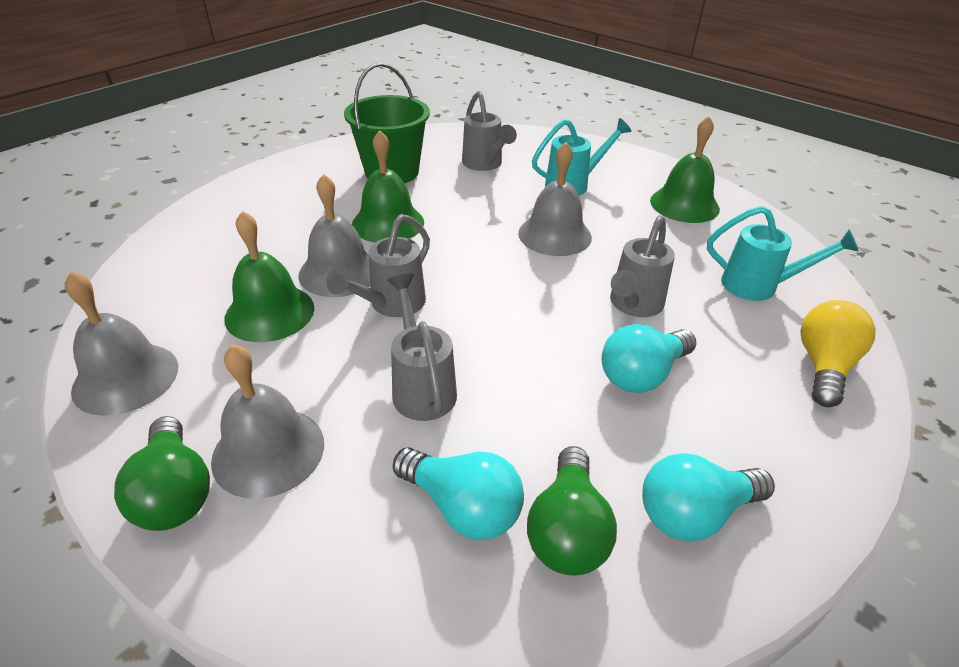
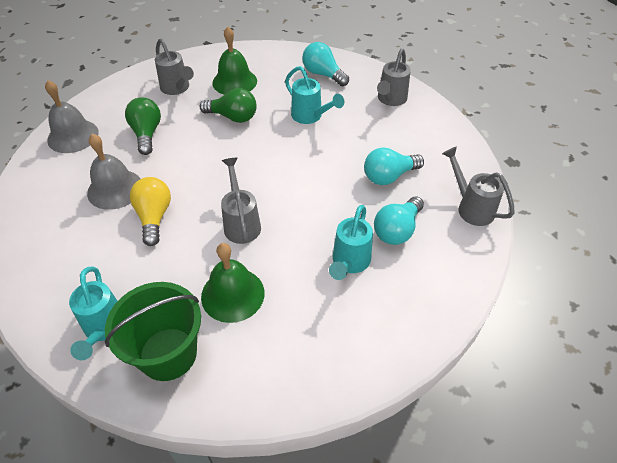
green bell: [224,211,314,342] [352,130,424,242] [650,116,720,223] = 3 -> [201,243,265,323] [212,27,257,95] = 2
grey bell: [65,272,178,416] [211,344,324,499] [298,174,370,297] [518,142,592,256] = 4 -> [45,80,99,153] [87,134,141,210] = 2
turquoise watering can: [532,118,632,195] [707,206,859,301] = 2 -> [69,266,117,360] [285,66,344,124] [329,205,373,280] = 3

